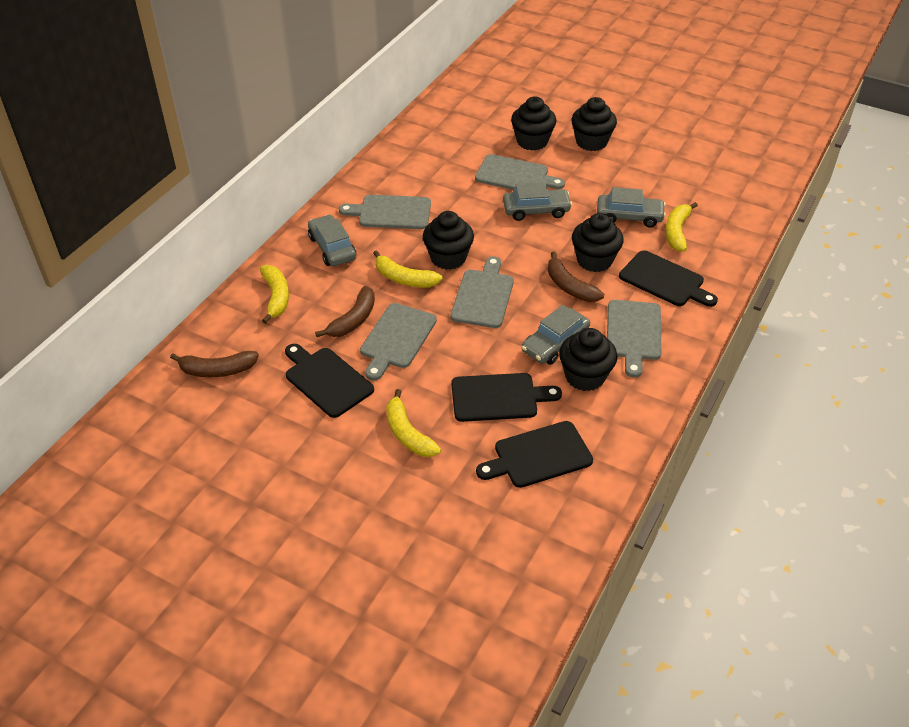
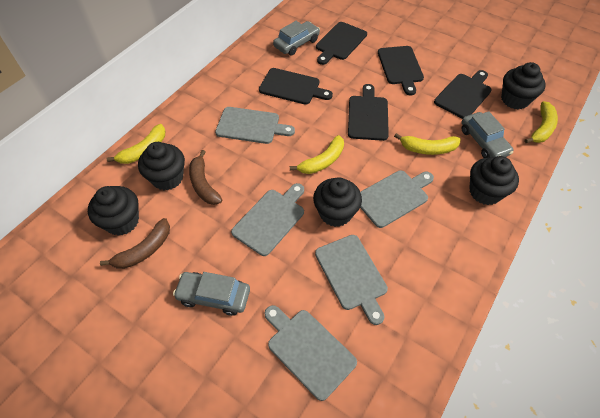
black cutting board: [285,344,374,418] [452,373,562,422] [476,421,593,488] [619,250,718,307] = 4 -> [259,68,333,105] [316,22,367,65] [348,84,389,141] [378,46,424,95] [434,70,492,119] = 5
brown banana: [170,351,259,377] [315,286,375,337] [548,251,604,302] = 3 -> [100,218,170,269] [189,150,222,205] = 2
grey car: [308,215,356,266] [503,182,572,221] [521,305,590,365] [597,187,666,227] = 4 -> [173,272,250,316] [273,21,320,55] [461,111,513,158] = 3

